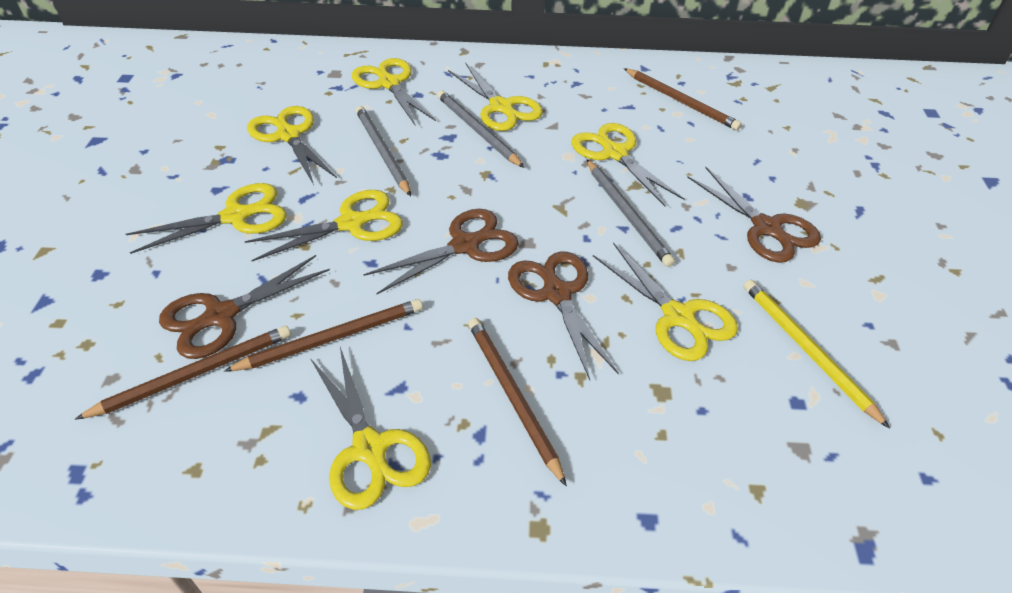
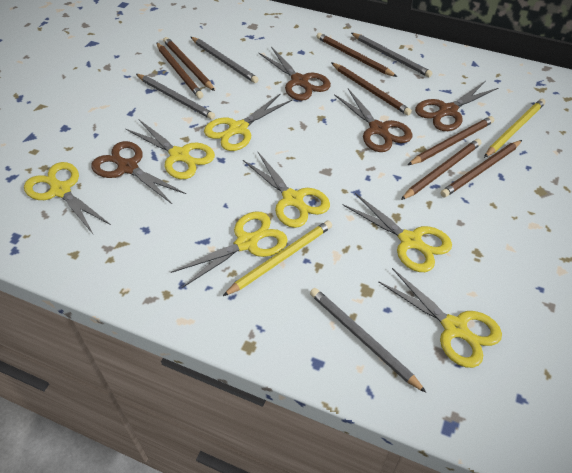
brown pencil: [75,326,291,420] [224,299,423,372] [468,318,567,486] [624,68,742,130] = 4 -> [156,42,203,99] [163,37,215,91] [316,33,397,77] [331,62,412,116] [401,139,482,200] [408,116,495,165] [440,140,522,197] = 7
grey pencil: [356,106,411,196] [437,90,524,168] [587,160,675,267] = 3 -> [136,74,215,120] [191,37,259,83] [310,288,426,393] [351,33,433,78] = 4
yellow pencil: [744,280,890,429] = 1 -> [223,220,332,296] [484,99,546,158] = 2
yellow scissors: [126,183,287,254] [245,190,403,261] [247,106,337,185] [310,347,431,510] [352,58,436,125] [448,63,543,131] [571,123,685,206] [593,242,738,361] = 8 -> [24,162,111,234] [126,119,215,179] [171,211,288,288] [204,94,292,151] [243,152,330,228] [343,193,452,272] [378,268,502,368] = 7

